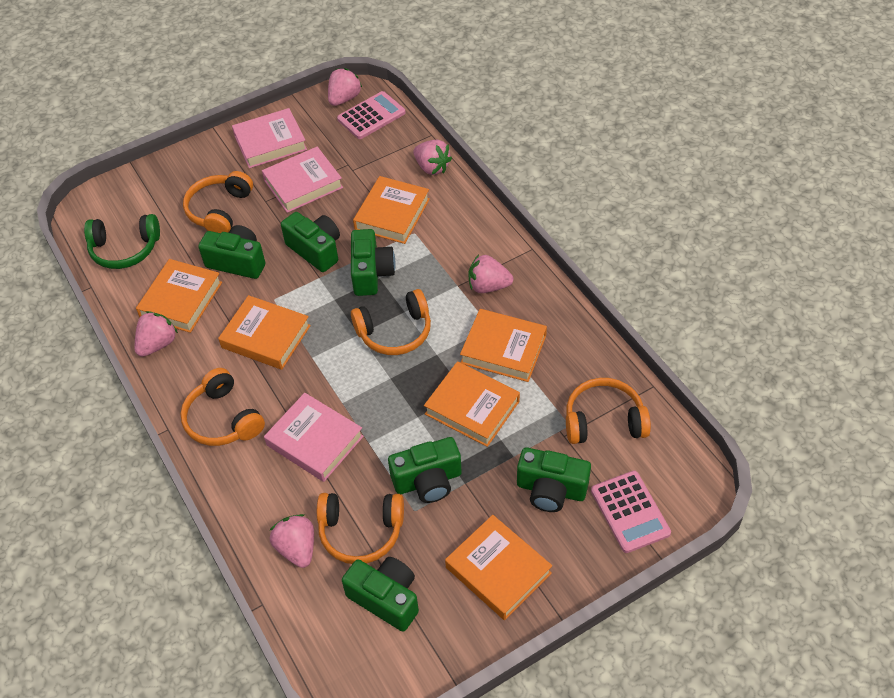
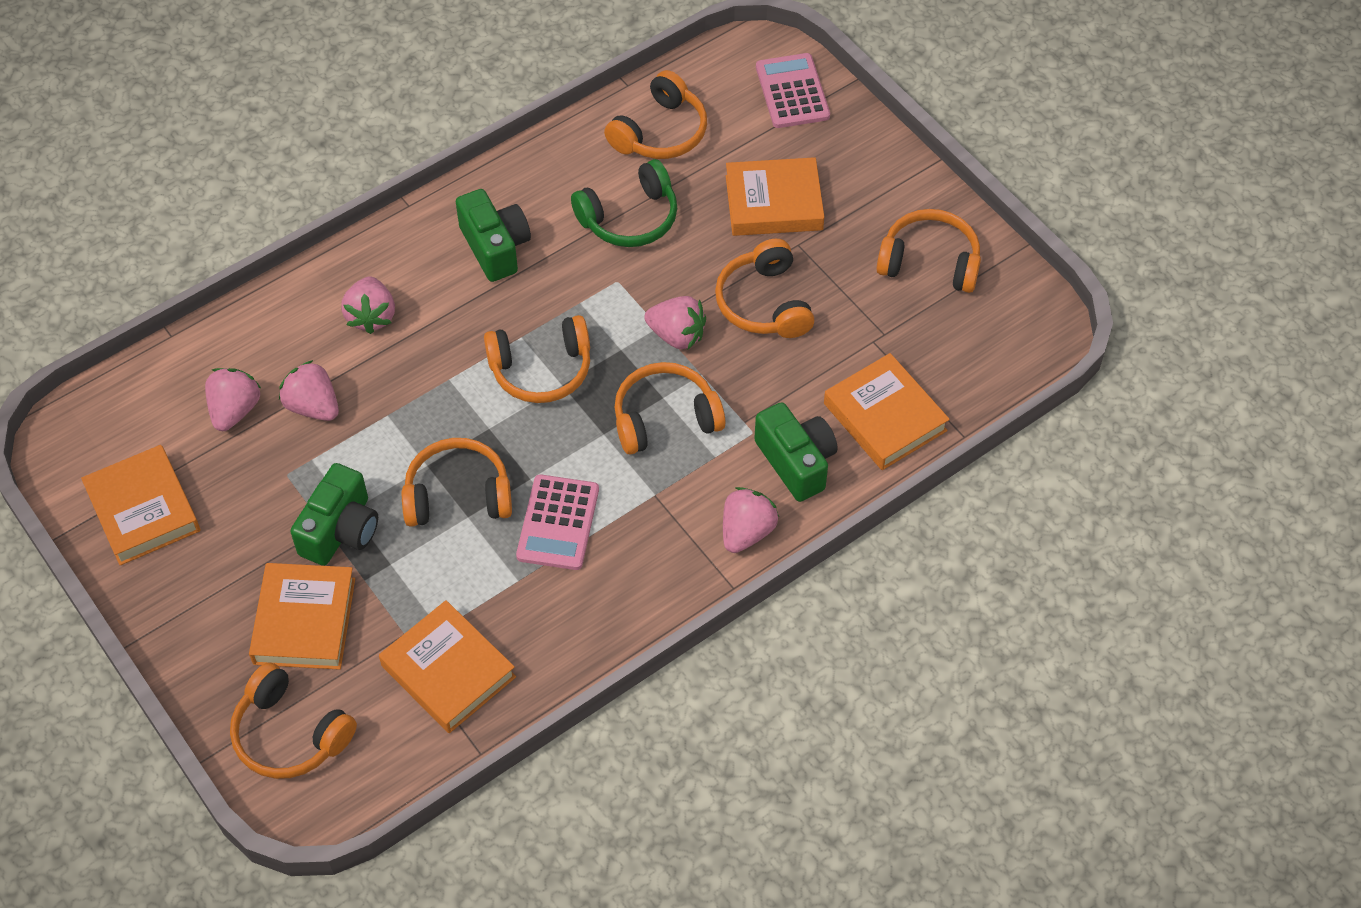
green camera: [198,225,265,279] [281,212,340,272] [342,557,419,632] [351,229,396,296] [388,437,462,503] [517,447,591,512] = 6 -> [290,463,378,566] [456,189,531,282] [754,402,837,502] = 3
orange book: [136,259,222,333] [218,295,311,370] [353,176,430,244] [424,361,520,447] [445,515,552,620] [460,309,547,382] = 6 -> [81,445,200,565] [249,563,355,670] [379,600,516,733] [726,157,824,236] [824,353,950,470] = 5
orange headphones: [180,368,265,446] [183,171,253,233] [317,493,404,564] [351,289,431,355] [566,378,651,444] = 5 -> [230,662,357,779] [402,438,512,527] [484,315,590,403] [604,70,707,159] [614,362,725,455] [715,239,814,338] [876,209,981,293] = 7
pink book: [232,108,307,168] [262,147,343,213] [264,393,364,482] = 3 -> none = 0

